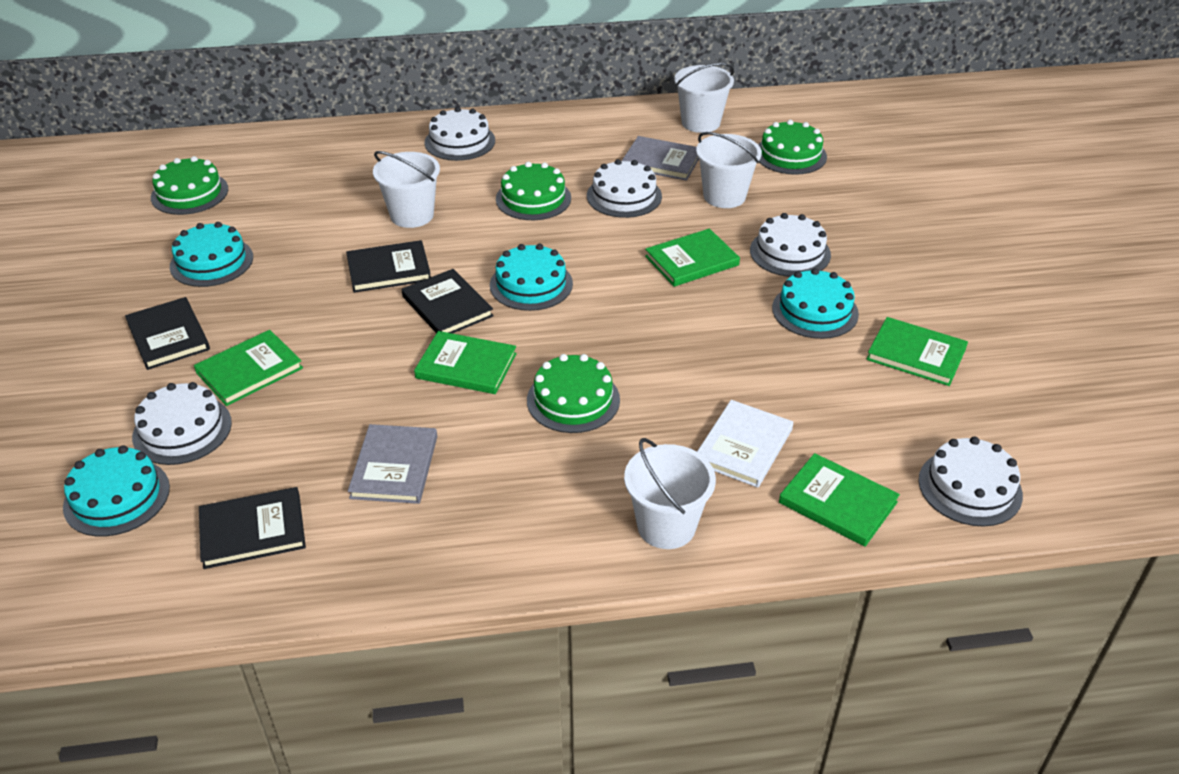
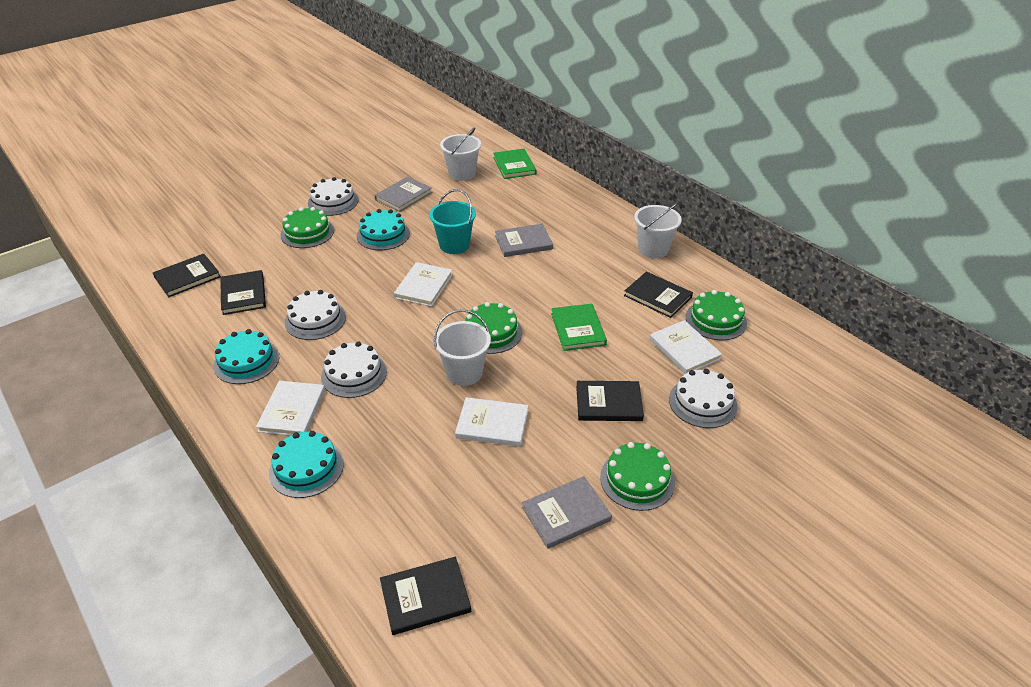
black book: [125,297,210,370] [199,487,306,569] [346,240,431,293] [402,269,494,334] = 4 -> [153,254,221,297] [220,270,266,315] [380,557,471,635] [576,381,644,421] [624,271,693,318] = 5
green book: [194,330,303,406] [414,331,517,394] [645,229,740,287] [779,453,900,547] [866,317,968,386] = 5 -> [493,149,537,179] [551,304,607,351] = 2
grey book: [348,424,437,504] [622,136,699,181] = 2 -> [374,176,432,212] [495,224,553,257] [522,476,612,549] = 3
turquoise bucket: none = 0 -> [429,189,476,254] = 1
turquoise cake: [63,445,170,537] [170,222,253,287] [490,244,573,311] [772,268,859,339] = 4 -> [213,329,279,384] [269,431,344,498] [357,209,410,250] = 3
white book: [697,400,793,488] = 1 -> [256,381,325,436] [394,262,453,307] [455,397,528,447] [649,320,722,374] = 4
white bucket: [373,151,440,228] [624,438,716,549] [674,63,734,133] [696,132,762,208] = 4 -> [434,309,491,386] [440,127,481,181] [634,202,682,258] = 3
white cake: [132,382,232,465] [425,107,495,161] [587,159,662,218] [750,213,831,277] [919,437,1023,526] = 5 -> [285,290,346,340] [308,177,359,216] [321,341,387,398] [669,369,738,428] = 4

